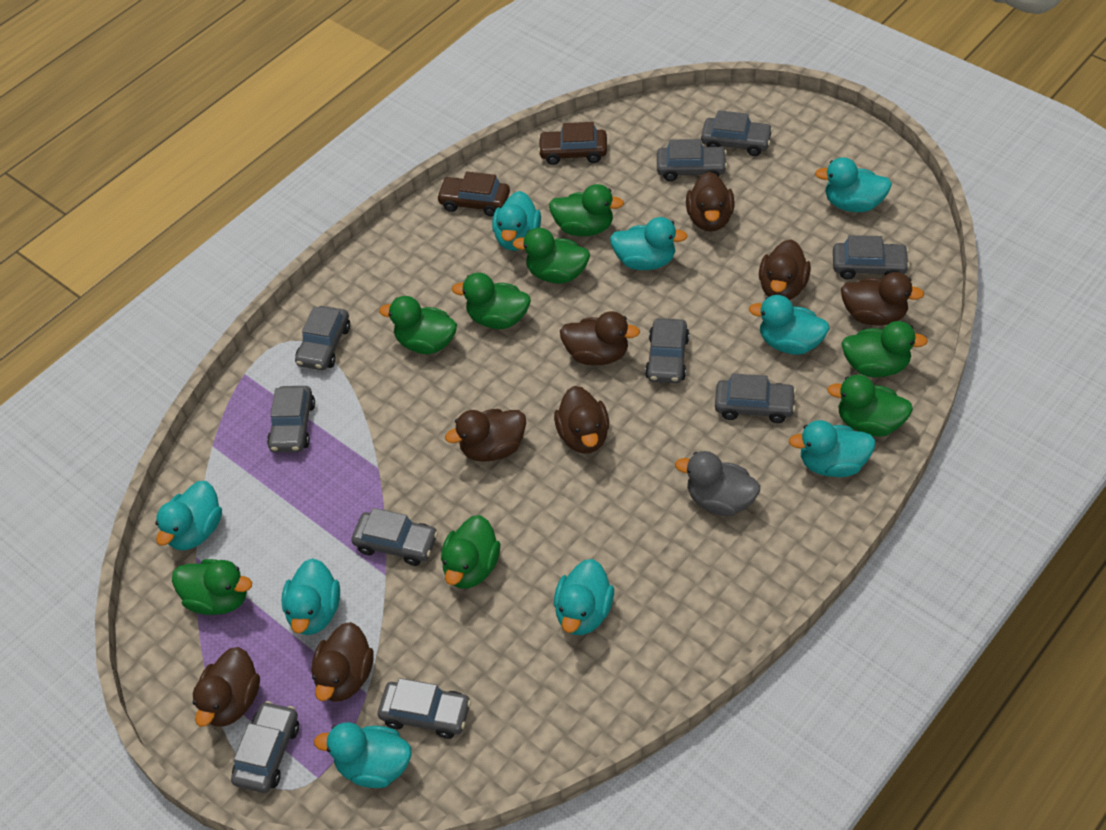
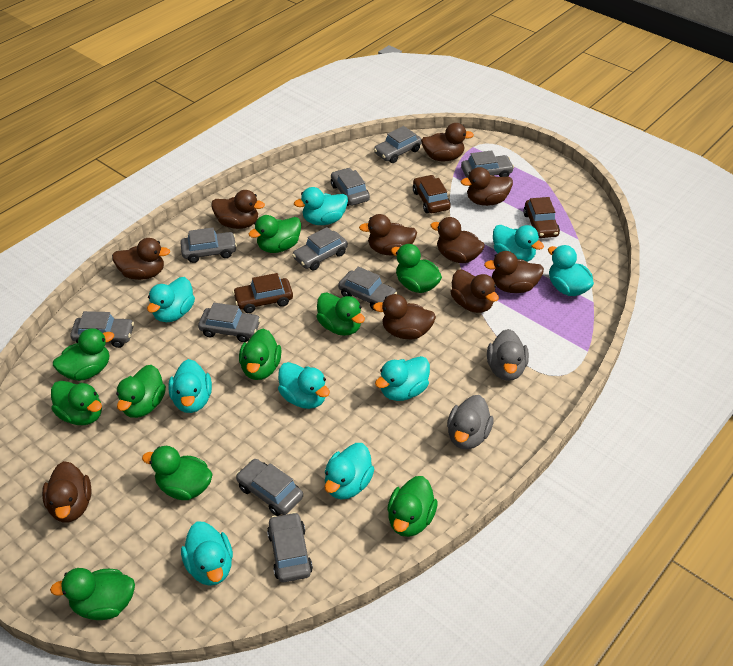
brown car: [437,171,510,217] [538,122,607,165] = 2 -> [233,273,293,313] [413,175,451,213] [523,197,560,238] = 3
brown duck: [193,647,260,727] [311,622,374,701] [445,409,526,462] [554,386,609,454] [560,311,640,365] [686,172,734,231] [759,239,811,300] [841,272,924,326] = 8 -> [42,461,92,522] [112,238,170,280] [211,190,265,229] [359,214,417,255] [373,294,436,339] [421,123,474,161] [430,217,485,263] [450,269,499,313] [461,167,513,206] [484,251,544,293] = 10
green duck: [172,559,252,615] [379,296,457,354] [441,515,500,589] [452,273,531,329] [513,228,590,284] [549,184,624,236] [827,375,913,437] [842,321,928,377] = 8 -> [50,568,135,620] [51,381,102,425] [53,328,114,381] [116,365,166,418] [142,446,213,500] [239,328,281,380] [249,215,301,253] [316,293,365,336] [387,476,438,537] [391,244,442,293] = 10
grey duck: [675,451,760,516] = 1 -> [447,395,494,449] [487,329,529,381] = 2

